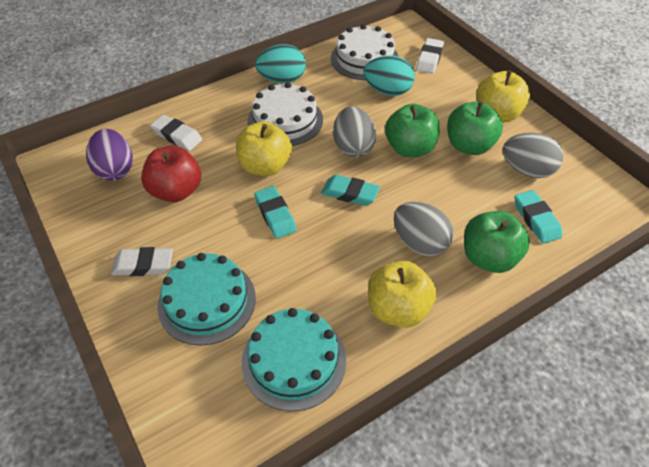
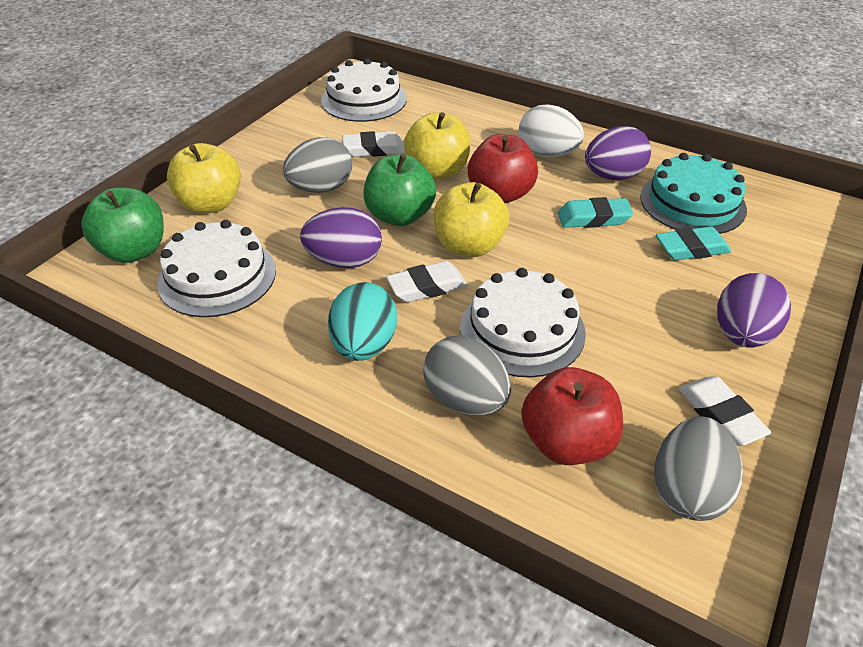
green apple: [385,104,440,157] [447,101,503,155] [464,211,530,273] = 3 -> [81,187,164,263] [364,154,436,226] = 2
purple egg: [86,129,133,181] = 1 -> [300,207,382,268] [585,126,651,180] [717,273,791,347] = 3
red apple: [141,146,201,202] = 1 -> [468,134,538,203] [521,367,623,465] = 2
turquoise cake: [157,253,256,346] [242,308,346,411] = 2 -> [640,153,747,234] = 1
turquoise egg: [255,44,306,83] [364,56,415,96] = 2 -> [328,282,397,361] = 1
turquoise eraser: [254,186,297,239] [321,175,380,206] [515,190,562,244] = 3 -> [558,197,633,228] [656,226,731,260] = 2
white cake: [247,82,323,146] [331,24,399,80] = 2 -> [157,220,276,317] [321,58,407,122] [460,268,586,378] = 3
white egg: none = 0 -> [519,105,584,157] = 1

